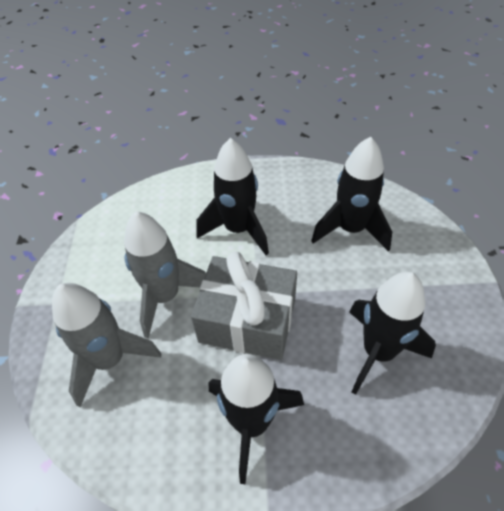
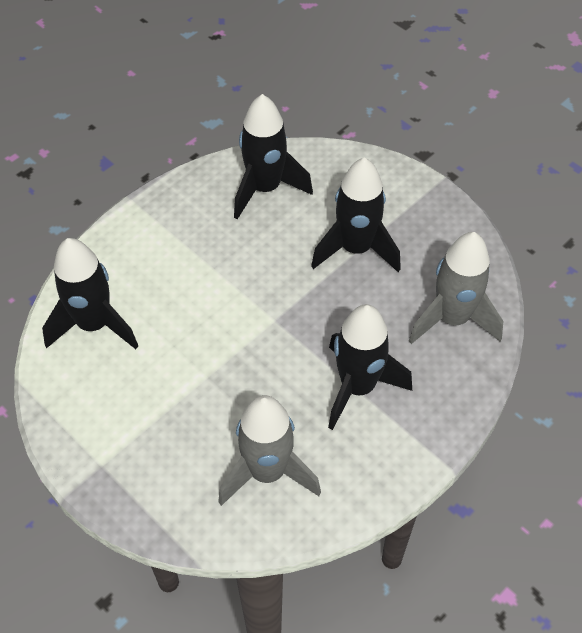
grey gift: [191,251,297,360] = 1 -> none = 0

